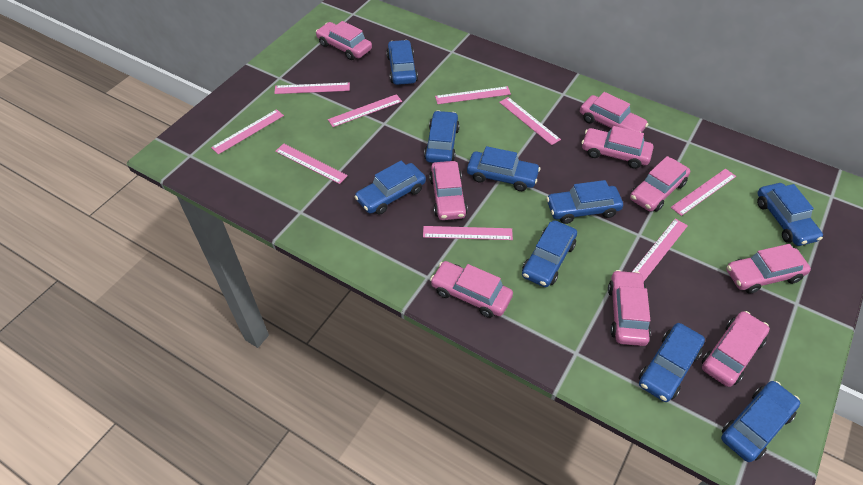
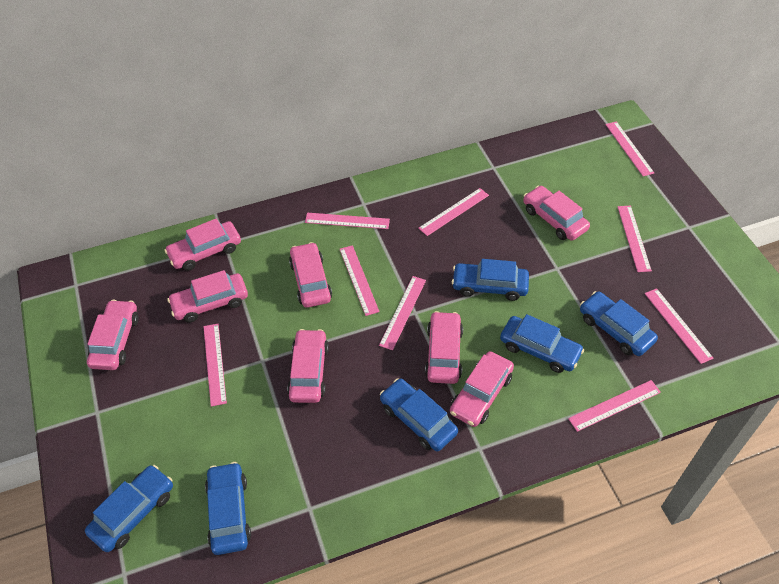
blue car: [354,161,426,215] [386,40,418,85] [424,110,460,163] [467,146,540,191] [522,220,577,287] [546,180,623,224] [639,323,705,402] [721,381,800,462] [757,183,823,246] = 9 -> [85,465,173,552] [205,462,251,555] [380,378,458,452] [452,259,529,301] [500,314,584,373] [580,291,658,356] = 6
pink car: [316,21,372,60] [429,161,468,220] [430,261,513,318] [580,92,648,133] [582,126,653,169] [608,270,651,346] [630,156,690,212] [702,311,770,387] [726,244,811,294] = 9 -> [87,300,139,370] [164,218,241,271] [167,270,248,323] [287,329,329,403] [289,242,332,308] [425,311,463,384] [450,351,514,427] [523,186,590,241] = 8

